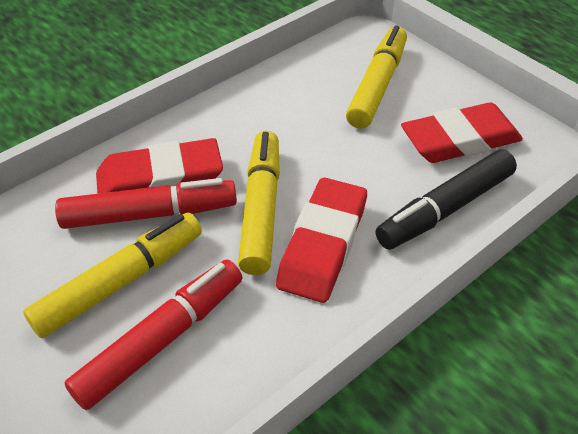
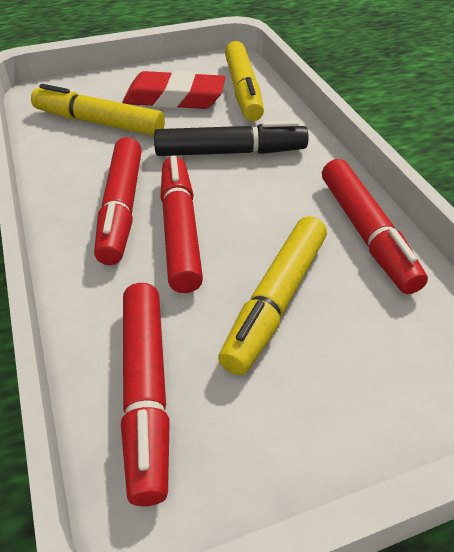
red eraser: [96,138,223,194] [276,177,367,303] [401,102,523,163] = 3 -> [122,71,225,109] = 1
red marker: [55,178,237,229] [65,259,242,410] = 2 -> [94,137,142,265] [121,283,170,506] [160,156,203,293] [322,159,428,294] = 4

